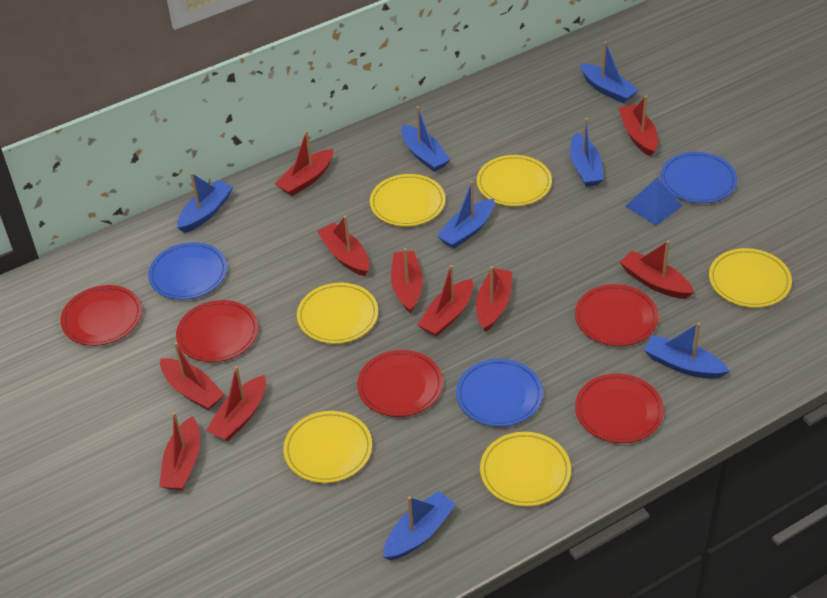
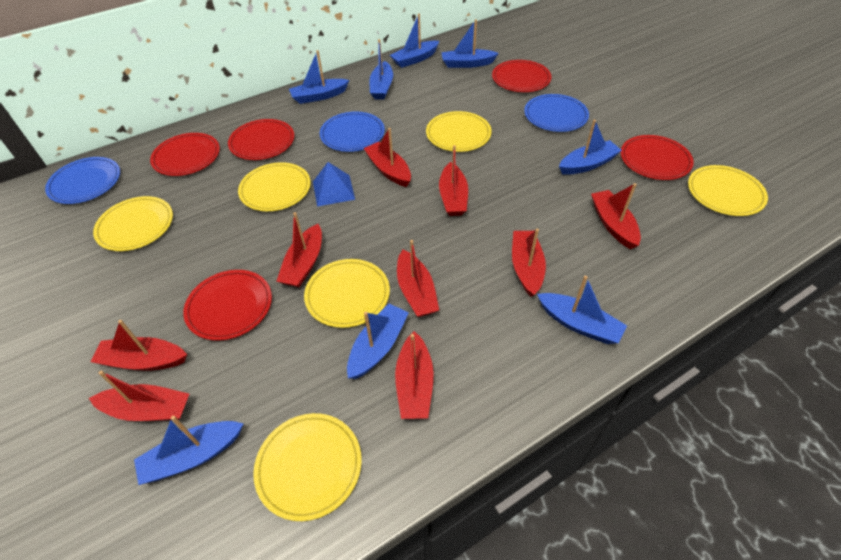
blue boat: [177,173,233,233] [383,491,456,560] [401,106,450,172] [436,181,494,248] [570,118,604,187] [580,41,639,103] [644,323,729,379] = 7 -> [134,416,244,485] [289,50,349,104] [347,304,409,379] [369,39,393,100] [390,14,439,68] [441,19,499,68] [537,276,627,344] [559,120,622,175] = 8
red boat: [159,412,200,490] [160,342,225,410] [206,366,266,441] [275,131,333,196] [317,216,369,276] [391,248,423,313] [417,265,473,337] [476,266,512,332] [619,95,658,157] [620,241,694,299] = 10 -> [89,371,189,421] [90,320,187,371] [276,212,322,287] [364,128,411,187] [395,331,434,419] [397,240,439,317] [439,145,468,216] [512,228,546,297] [591,183,641,249] = 9

